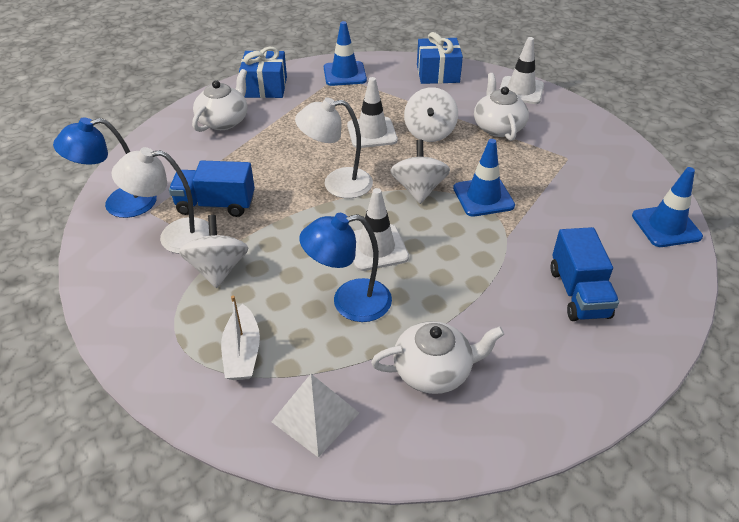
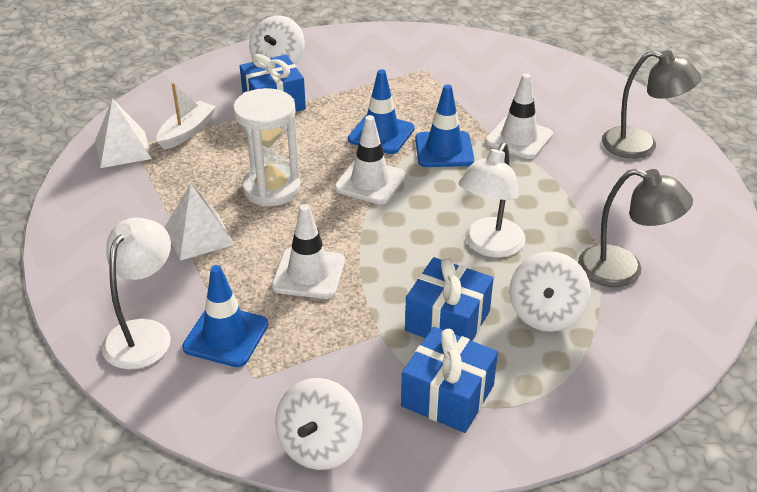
blue gift: [239,47,287,98] [417,32,463,84] = 2 -> [240,54,306,112] [401,327,498,433] [405,257,493,341] = 3
blue lamp: [53,117,157,218] [299,213,392,322] = 2 -> none = 0
blue truck: [169,160,255,217] [551,227,619,321] = 2 -> none = 0
grey lamp: none = 0 -> [578,169,693,287] [602,50,701,159] = 2
white hourglass: none = 0 -> [233,88,301,207] = 1
white pyramid: [272,374,359,458] = 1 -> [95,99,152,168] [165,183,234,261] = 2
white teapot: [192,69,248,132] [371,321,504,394] [474,73,529,141] = 3 -> none = 0

